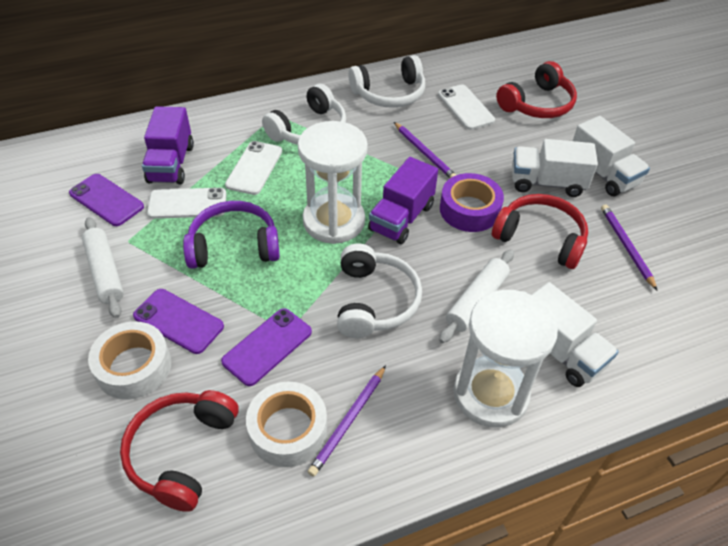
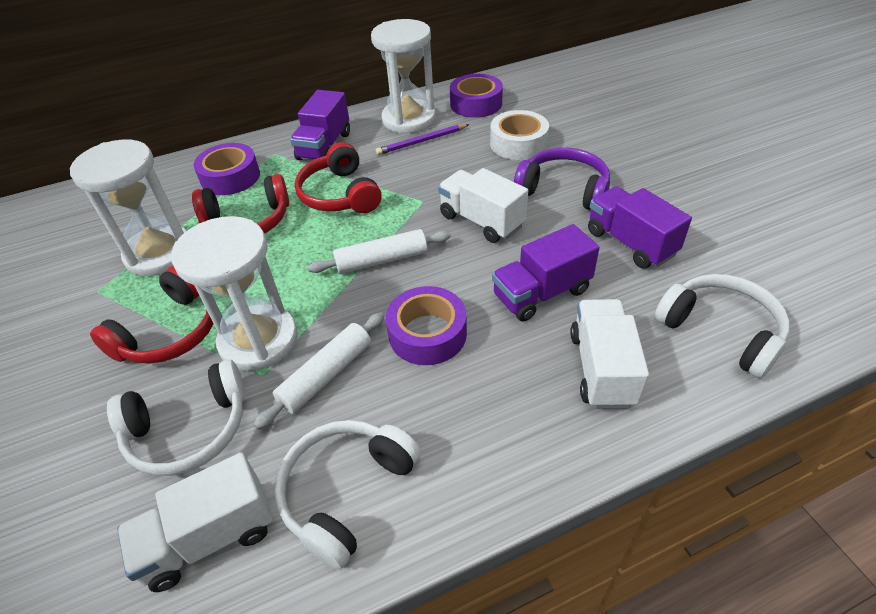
purple pencil: [308,365,386,477] [394,122,456,178] [601,204,658,291] = 3 -> [376,124,469,155] = 1
purple phone: [69,174,144,226] [133,289,224,354] [221,308,312,386] = 3 -> none = 0
purple tape: [440,173,504,232] = 1 -> [194,143,260,195] [386,286,467,365] [450,74,503,118] = 3
purple truck: [142,106,194,184] [368,157,438,244] = 2 -> [290,90,350,160] [492,224,600,321] [588,186,692,269] = 3
white hourglass: [298,121,368,244] [453,290,558,427] = 2 -> [70,140,187,276] [171,216,297,371] [371,19,436,133] = 3
white phone: [147,188,226,219] [225,141,282,195] [438,85,495,130] = 3 -> none = 0
white tape: [88,321,171,400] [246,382,327,467] = 2 -> [490,110,549,160] = 1

